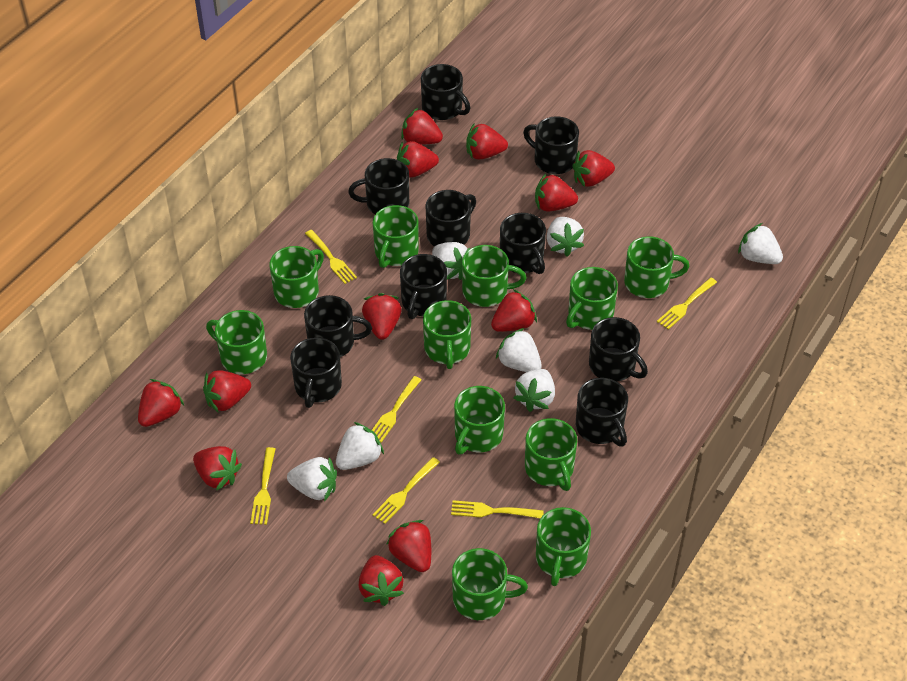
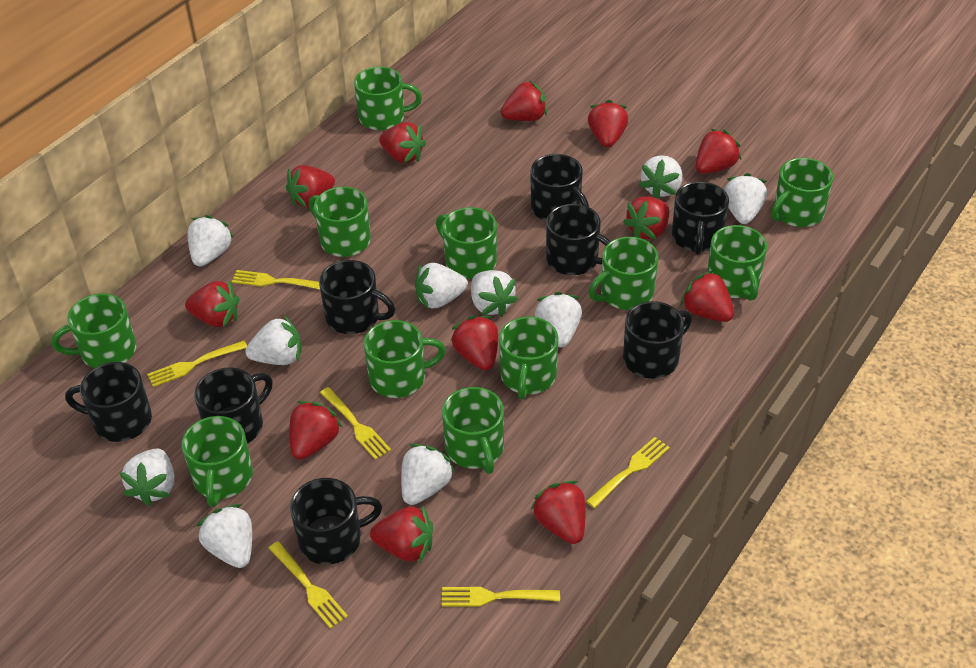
black mug: [290,337,342,408] [304,295,372,357] [348,158,409,214] [400,254,447,319] [421,64,470,120] [425,190,476,246] [500,213,546,274] [523,116,579,174] [576,378,628,446] [589,317,648,381] = 10 -> [65,362,152,442] [194,368,273,443] [290,478,382,565] [319,260,395,334] [530,154,589,221] [546,204,611,275] [623,301,692,379] [672,182,729,255] = 8
white strawberry: [287,457,337,502] [336,422,384,470] [432,242,470,280] [496,328,542,372] [514,369,555,412] [547,217,584,257] [738,223,783,264] = 7 -> [120,448,174,506] [187,215,234,267] [197,504,252,568] [245,316,302,365] [401,444,455,505] [415,263,468,309] [471,270,518,317] [535,292,582,347] [639,155,682,199] [724,173,767,224] = 10

